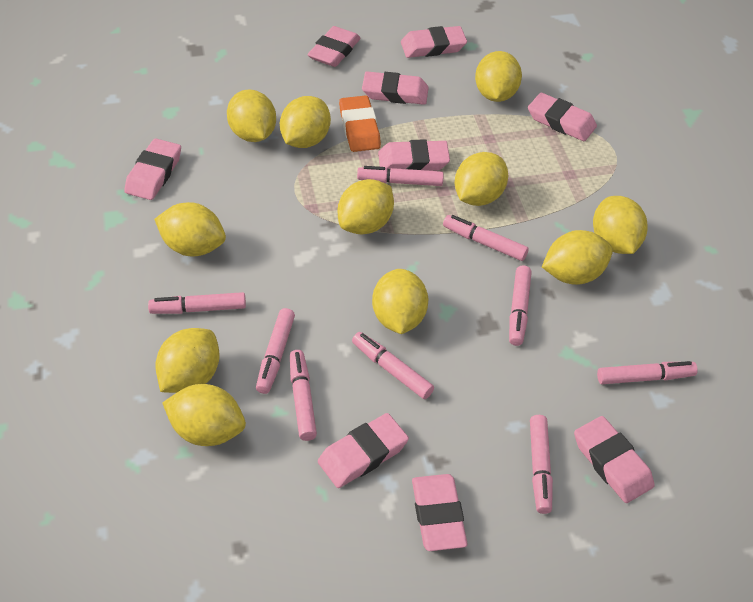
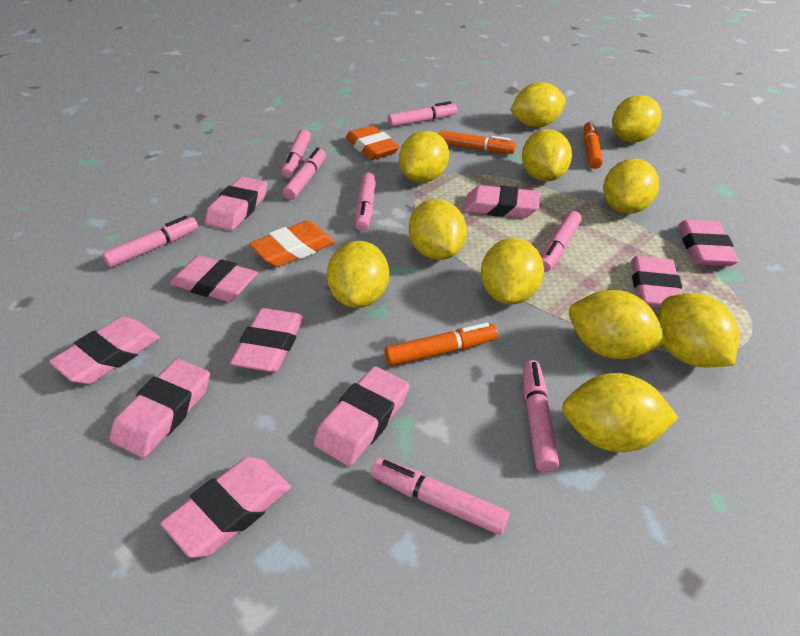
orange eraser: [339,95,381,152] = 1 -> [249,220,335,267] [346,125,399,160] = 2
orange marker: none = 0 -> [385,323,497,366] [439,130,516,154] [584,121,603,169] = 3
pink eraser: [124,138,181,200] [307,26,361,67] [318,413,409,488] [362,71,429,105] [378,139,450,171] [401,26,467,58] [412,474,467,551] [528,93,597,141] [574,416,655,503] = 9 -> [49,317,160,384] [110,359,210,458] [160,457,291,558] [170,255,258,302] [205,177,267,231] [230,308,304,372] [313,366,409,466] [464,185,540,218] [631,256,683,308] [679,220,739,266] = 10
pink marker: [148,292,246,314] [256,308,295,394] [290,350,317,441] [352,332,434,399] [357,166,444,186] [443,215,529,261] [509,266,532,346] [530,415,553,514] [597,361,698,384] = 9 -> [102,216,198,268] [282,129,311,178] [283,148,326,200] [355,172,376,231] [371,458,510,535] [388,101,457,127] [523,360,559,473] [541,211,582,272] = 8

